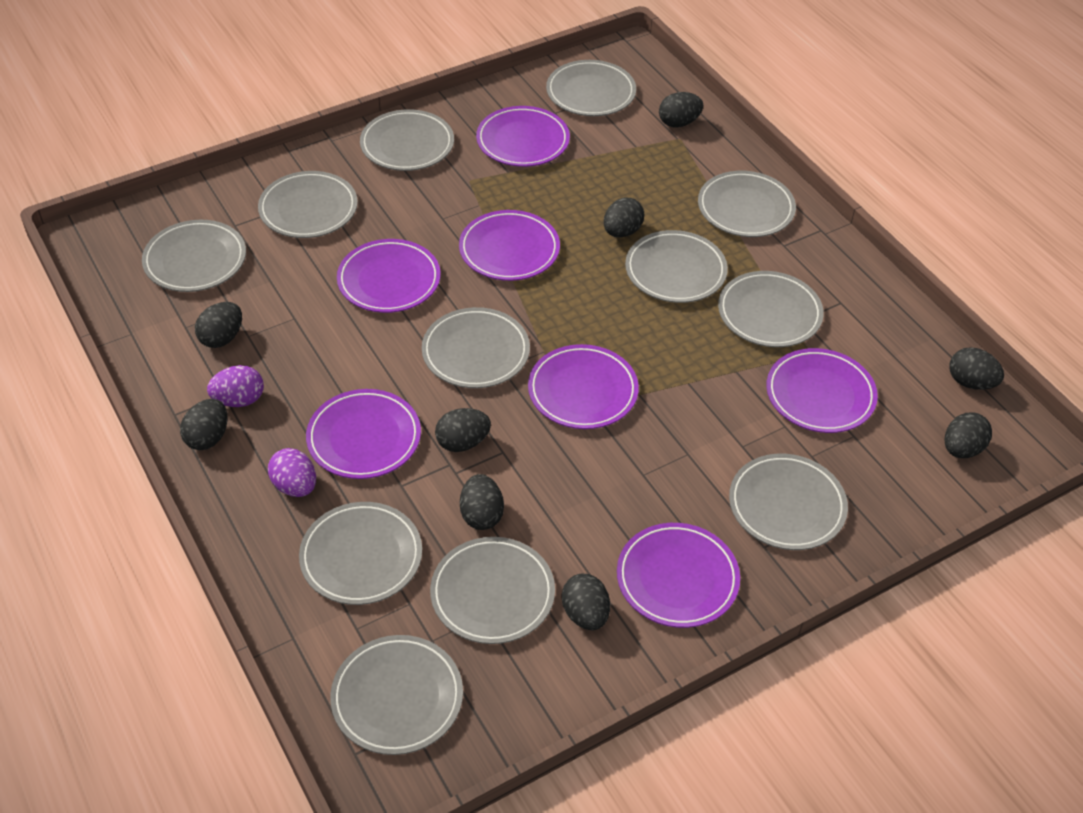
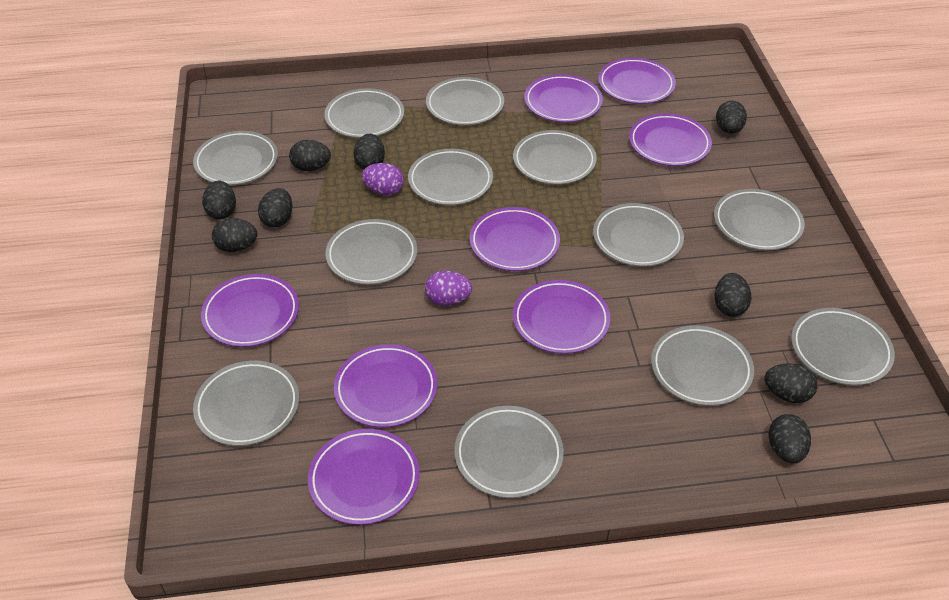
purple plate: [306,389,421,479] [337,239,441,313] [459,210,560,281] [476,106,570,167] [528,344,639,429] [617,523,740,628] [766,348,878,433] = 7 -> [201,274,299,347] [308,429,420,525] [334,344,437,428] [470,207,560,271] [513,280,610,354] [524,74,603,122] [598,58,676,104] [629,114,712,166] = 8

